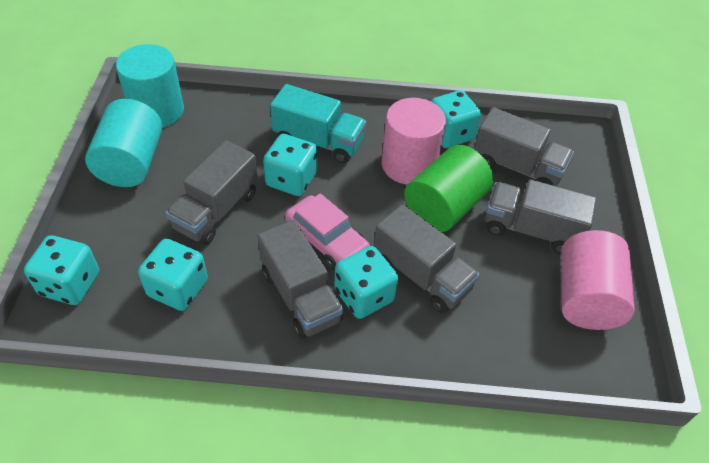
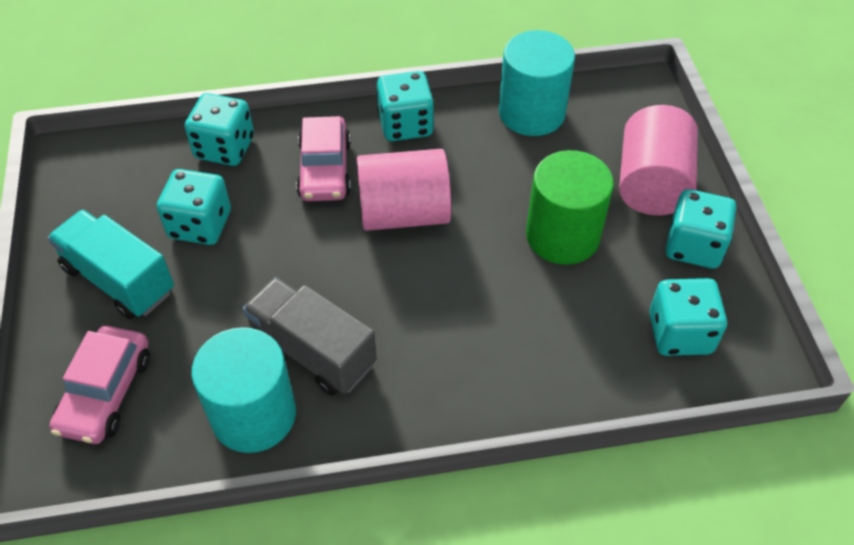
grey truck: [165,140,258,245] [258,220,343,339] [374,204,480,313] [474,107,574,186] [485,179,596,254] = 5 -> [242,277,377,396] = 1
pink car: [285,193,370,271] = 1 -> [49,326,150,444] [296,116,351,201] = 2

